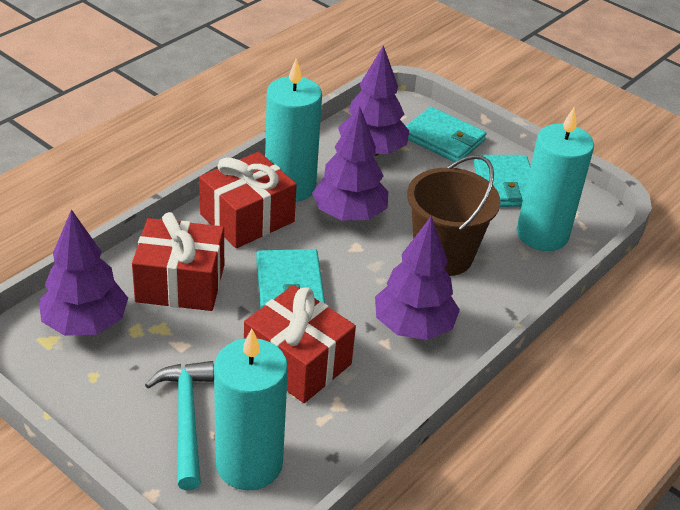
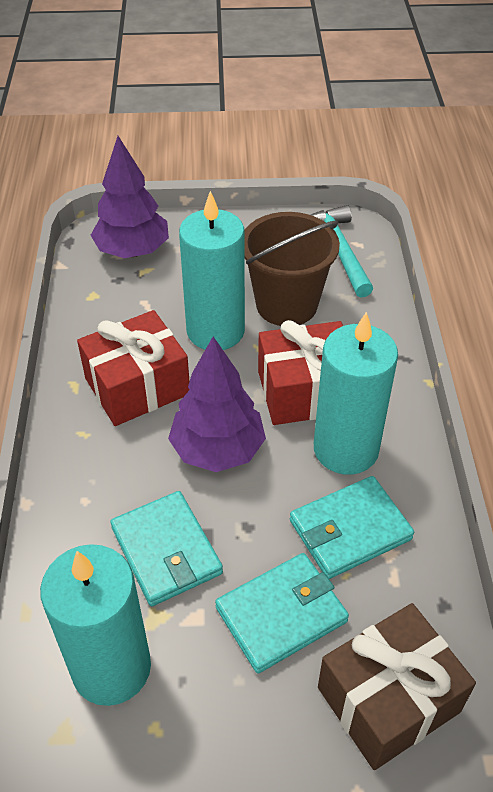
brown gift: none = 0 -> [318,603,476,770] = 1
purple tree: [39,209,128,336] [312,106,388,221] [338,45,409,156] [375,216,460,340] = 4 -> [91,136,169,258] [168,336,266,472] = 2
red gift: [132,212,224,311] [199,152,297,248] [244,285,356,403] = 3 -> [77,310,190,426] [258,320,343,425] = 2

